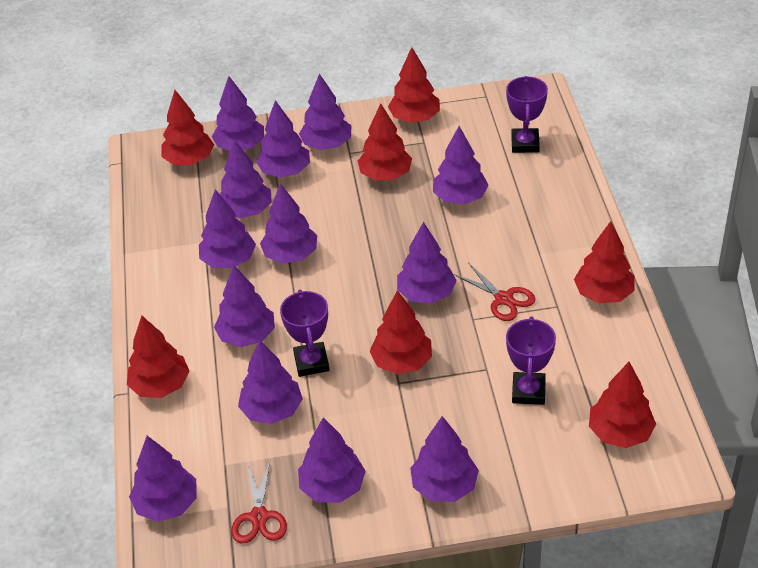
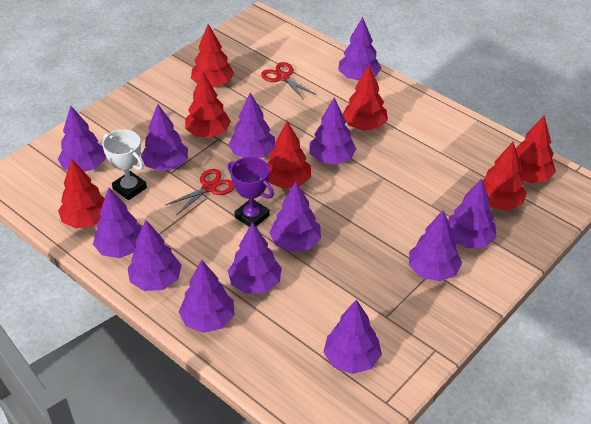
purple trophy: [280,290,329,377] [506,76,548,153] [506,316,556,405] = 3 -> [228,157,274,227] = 1
white trophy: none = 0 -> [102,130,147,200] = 1

